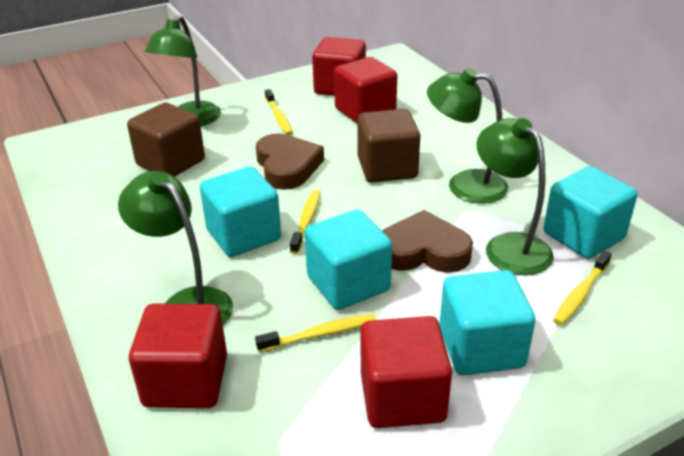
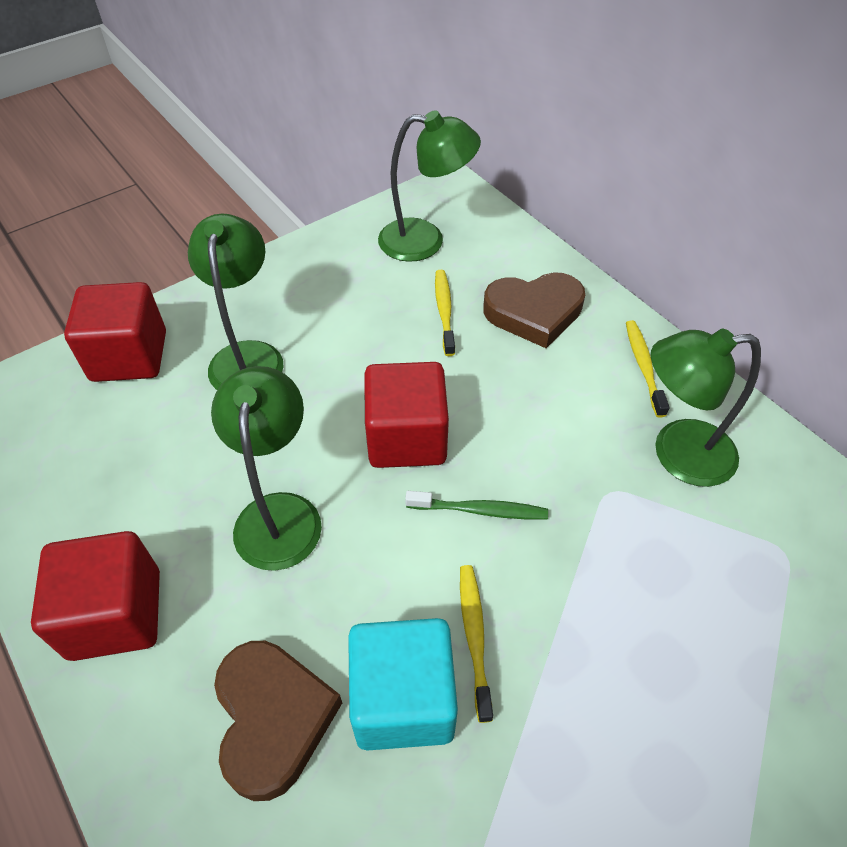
brown cube: [127,103,205,177] [357,109,420,183] = 2 -> none = 0
green toothbrush: none = 0 -> [405,491,548,519] = 1
red cube: [129,304,227,408] [312,37,366,96] [334,57,397,123] [361,316,452,428] = 4 -> [31,531,160,661] [64,282,166,382] [364,362,449,468] = 3
turquoise cube: [200,167,281,257] [304,210,392,310] [439,270,536,376] [544,166,638,259] = 4 -> [348,618,458,751] = 1
yellow toothbrush: [255,314,376,352] [265,89,293,135] [290,189,321,254] [553,251,612,325] = 4 -> [435,270,455,356] [460,565,493,723] [626,320,669,418] = 3

